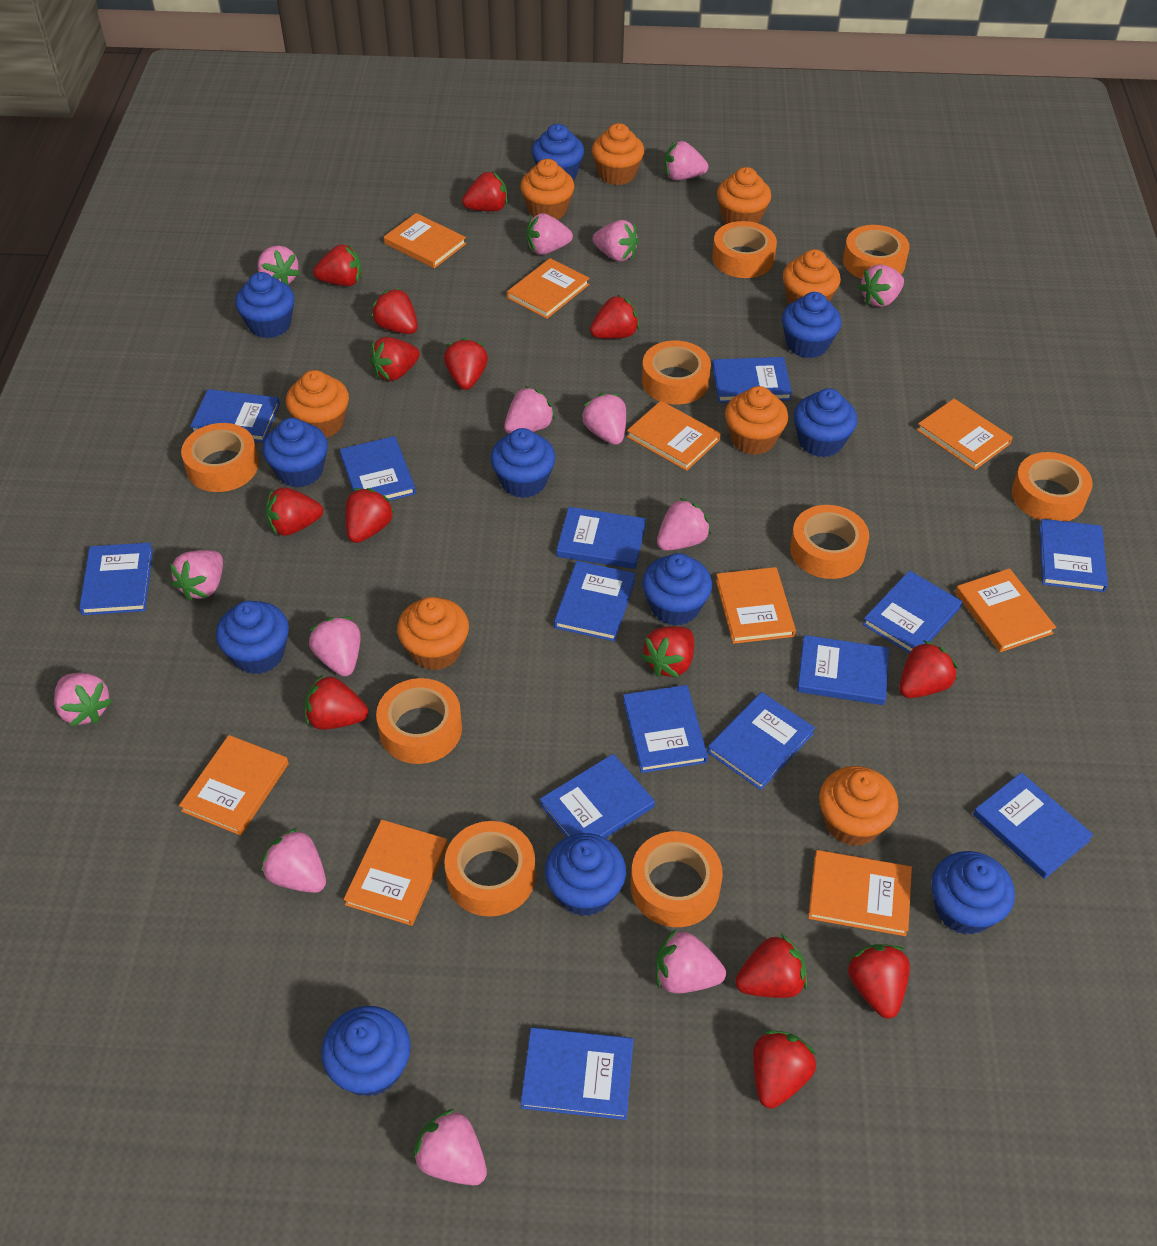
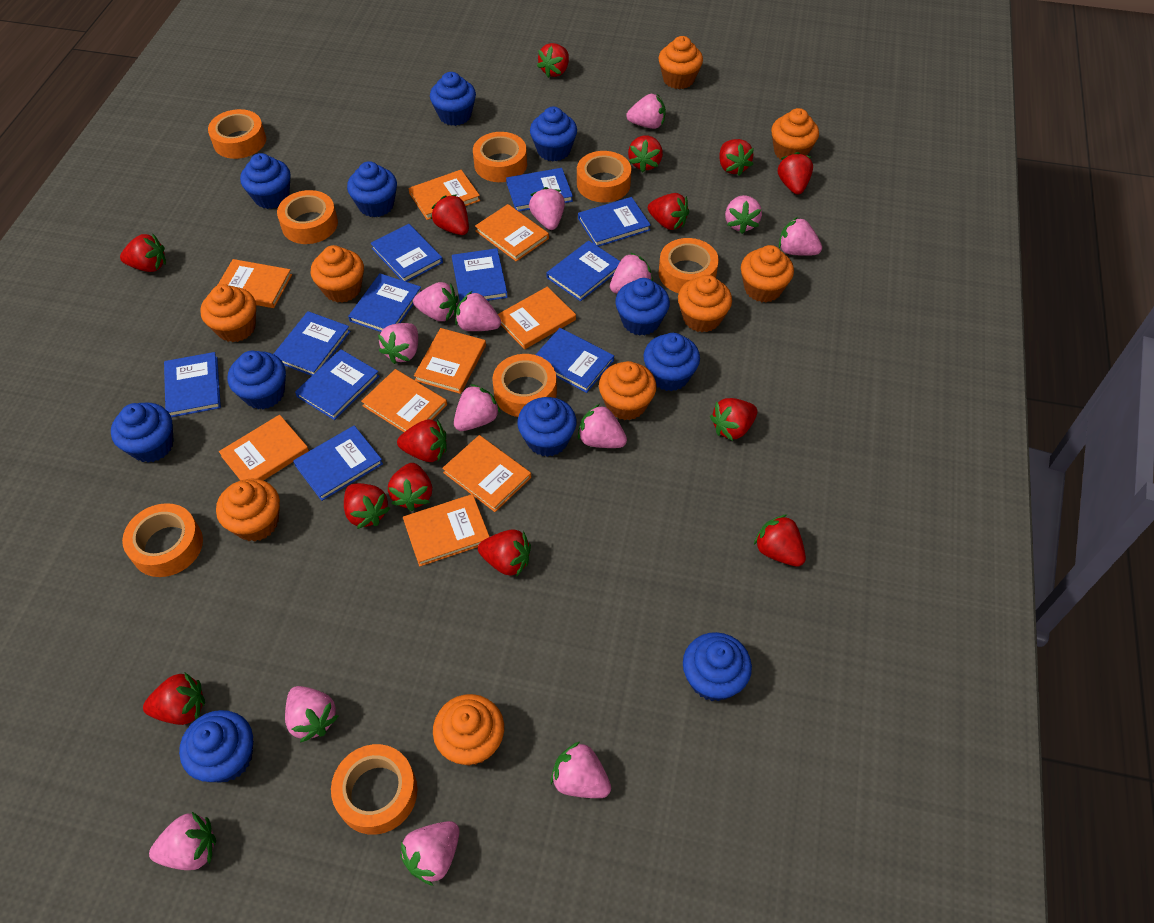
blue book: [79,543,153,615] [190,389,280,442] [340,436,416,501] [520,1027,634,1120] [540,754,655,838] [554,561,636,641] [557,507,646,569] [623,685,708,773] [707,692,815,790] [712,357,792,403] [797,635,889,705] [863,570,962,654] [973,772,1093,879] [1039,519,1108,592] = 14 -> [164,352,221,417] [274,311,350,376] [293,426,383,501] [295,349,379,420] [348,273,421,332] [370,224,443,282] [452,248,508,302] [506,168,573,211] [535,328,614,393] [546,241,620,301] [578,197,651,247] = 11
orange cupcake: [286,370,349,438] [397,597,469,670] [520,159,574,220] [592,123,644,185] [717,167,771,224] [725,386,788,455] [783,249,841,304] [819,766,898,846] = 8 -> [200,284,256,342] [216,478,280,542] [310,245,364,303] [433,694,504,766] [599,361,656,420] [658,36,703,89] [678,275,732,332] [741,245,794,303] [771,108,819,160] = 9
orange tape: [181,423,259,492] [376,678,462,764] [444,821,536,917] [631,831,723,927] [642,340,711,405] [712,221,777,278] [790,505,869,579] [843,225,910,279] [1012,452,1093,521] = 9 -> [122,503,203,577] [208,109,266,159] [277,190,338,244] [331,744,417,835] [473,132,527,182] [492,354,557,417] [577,151,631,202] [659,238,719,293] = 8

